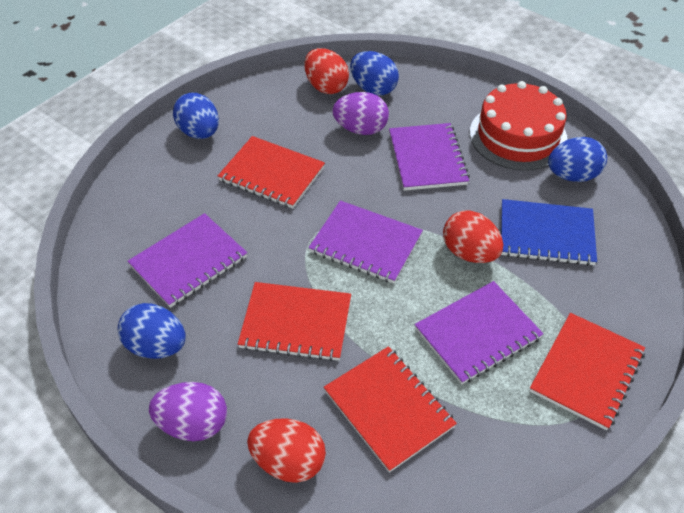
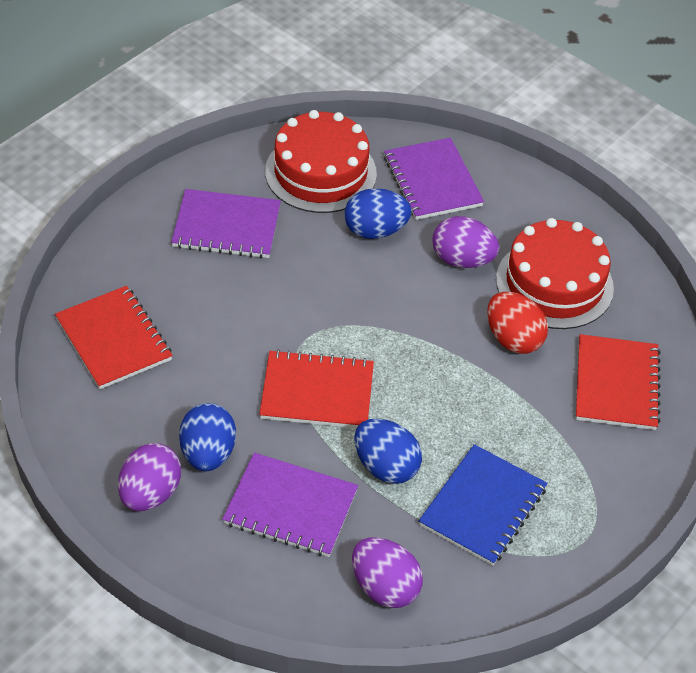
blue egg: [118,303,186,359] [173,93,219,139] [350,51,399,96] [548,137,607,182] = 4 -> [179,403,236,471] [344,188,411,239] [354,419,422,484] = 3
purple egg: [149,382,227,441] [332,92,389,135] = 2 -> [118,443,181,511] [352,537,423,608] [432,216,499,268] = 3
purple notebook: [127,213,247,308] [309,200,423,283] [389,123,470,191] [415,281,544,384] = 4 -> [171,189,281,258] [222,452,358,557] [384,138,484,220] = 3
red cake: [470,81,568,171] = 1 -> [265,110,377,213] [496,218,614,329] = 2
red egg: [247,418,326,483] [304,48,349,94] [443,211,503,263] = 3 -> [487,292,548,354] = 1
red notebook: [218,136,325,209] [238,282,351,361] [323,346,457,473] [530,313,645,430] = 4 -> [55,286,173,389] [259,349,374,428] [576,334,661,430] = 3

